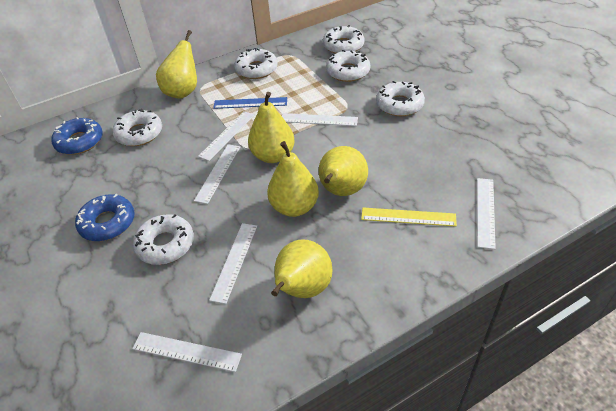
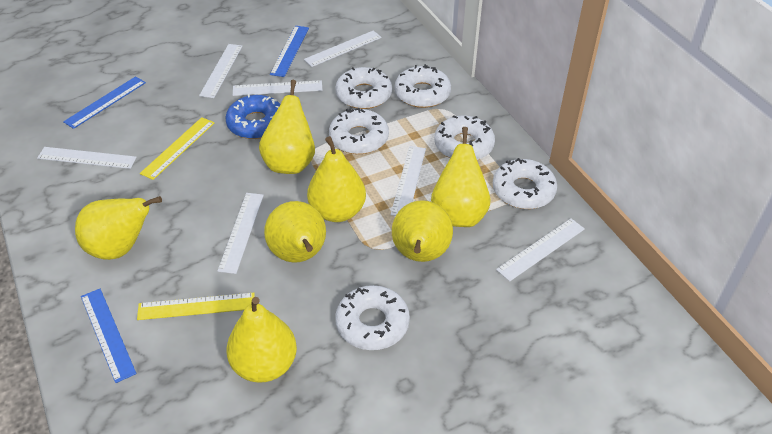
blue donut: [51,117,103,155] [75,194,135,241] = 2 -> [225,94,280,139] = 1
blue ruler: [213,97,287,109] = 1 -> [63,76,146,129] [81,289,137,383] [270,26,309,77] = 3
white ruler: [132,332,242,372] [194,144,240,204] [198,111,255,161] [209,223,257,304] [282,113,358,126] [477,178,496,249] = 6 -> [37,147,137,169] [199,44,243,98] [218,193,264,274] [233,80,322,96] [304,30,382,67] [390,146,426,216] [496,218,585,281] = 7
yellow pear: [156,30,197,99] [248,92,295,163] [267,141,319,217] [271,239,333,298] [318,146,368,196] = 5 -> [75,196,162,260] [226,297,297,383] [259,80,315,174] [264,201,326,263] [307,136,366,222] [392,200,453,262] [431,127,490,227] = 7
yellow ruler: [361,208,457,226] = 1 -> [137,293,255,320] [140,117,215,180] = 2

